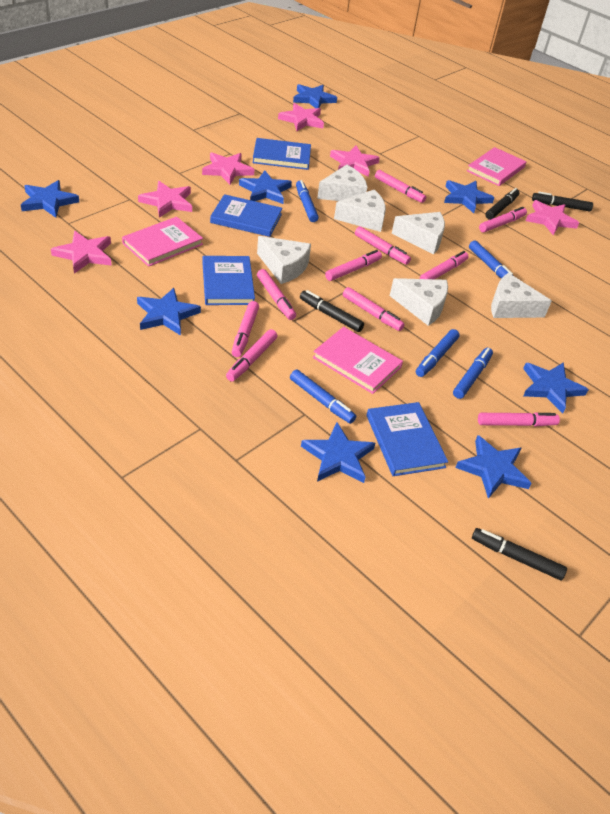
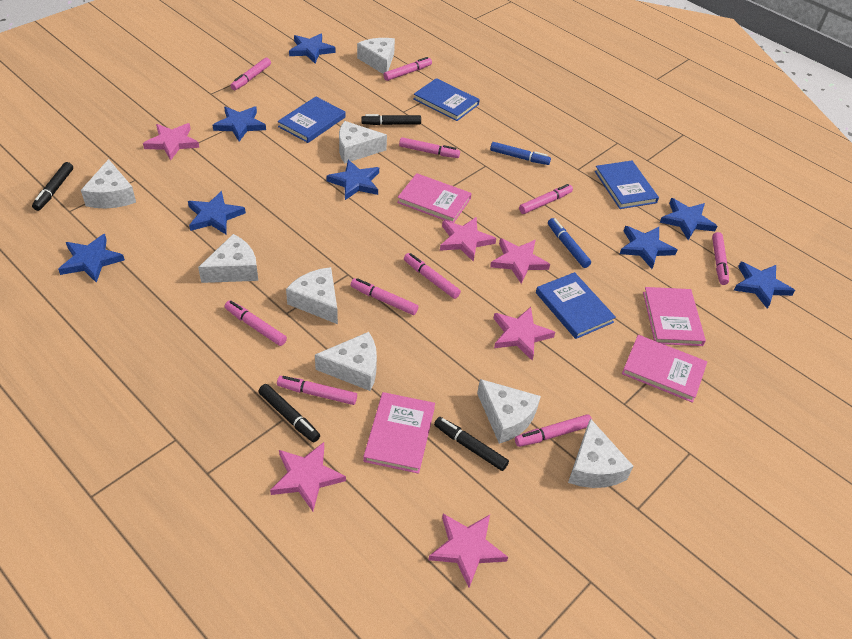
blue marker: [290,369,356,424] [296,180,319,222] [416,329,460,377] [453,348,493,399] [469,240,513,279] = 5 -> [490,142,551,165] [548,218,591,268] = 2
pink book: [122,217,203,267] [313,327,403,394] [467,147,526,186] = 3 -> [363,392,435,474] [397,173,472,223] [622,335,707,403] [643,287,706,346] = 4
white cheese: [257,236,311,284] [317,165,367,201] [334,190,386,232] [390,278,448,326] [392,212,445,254] [491,273,552,318] = 6 -> [81,159,136,208] [198,234,258,283] [286,267,338,324] [315,332,377,391] [339,121,387,163] [357,38,395,74] [477,379,541,444] [568,418,634,488] = 8

